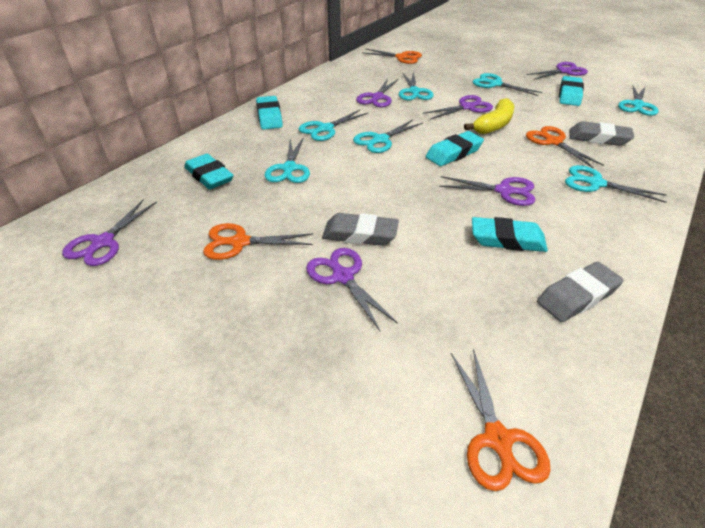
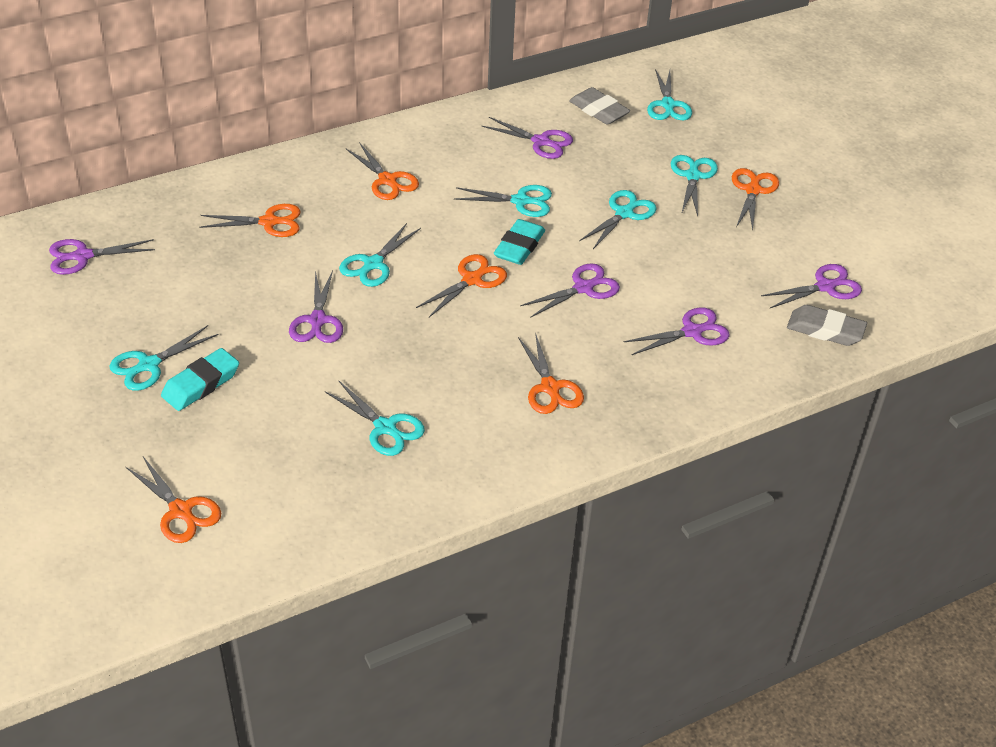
grey eraser: [322,213,399,246] [537,262,624,322] [569,121,634,146] = 3 -> [569,87,630,125] [787,305,867,346] = 2
orange scissors: [203,223,313,260] [363,49,422,64] [451,349,551,491] [526,126,604,168] = 4 -> [126,457,221,543] [199,204,301,237] [346,142,419,200] [416,254,507,317] [518,333,584,414] [732,168,779,231] = 6
turquoise eraser: [184,154,233,189] [256,96,283,130] [426,131,484,166] [472,217,548,252] [559,76,584,106] = 5 -> [161,348,239,411] [494,219,545,265] = 2
yellow banana: [464,98,514,134] = 1 -> none = 0

